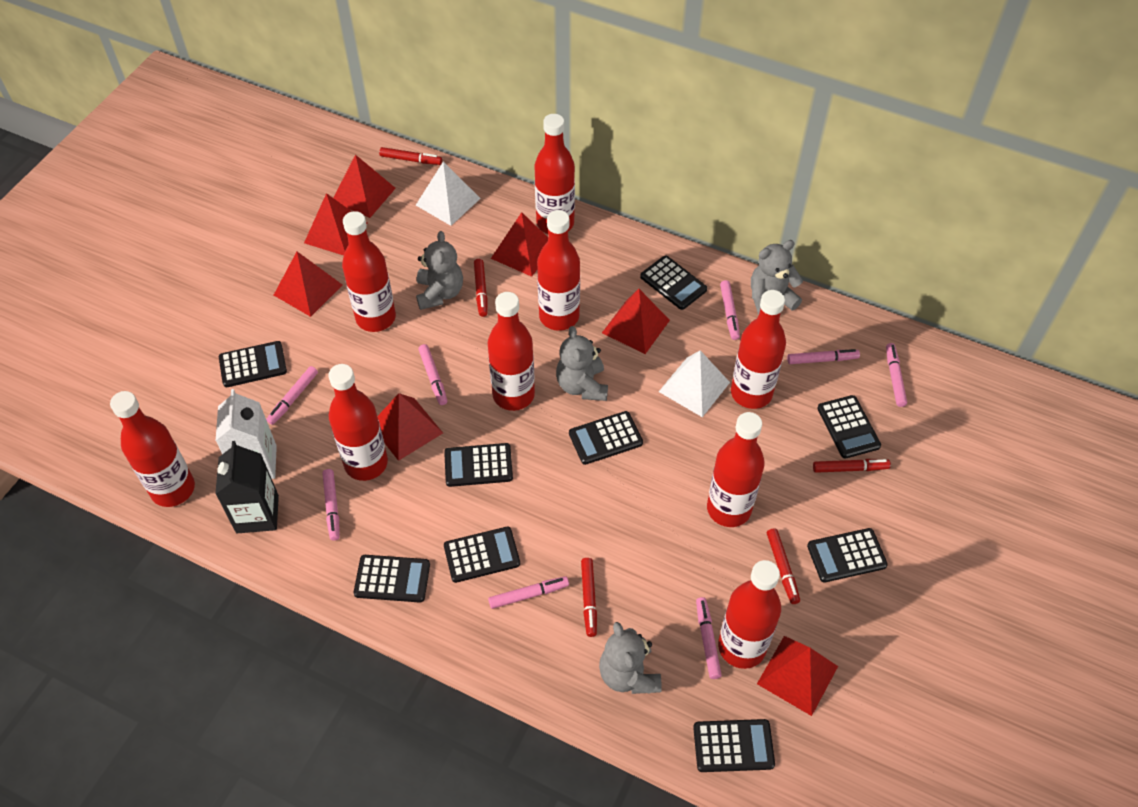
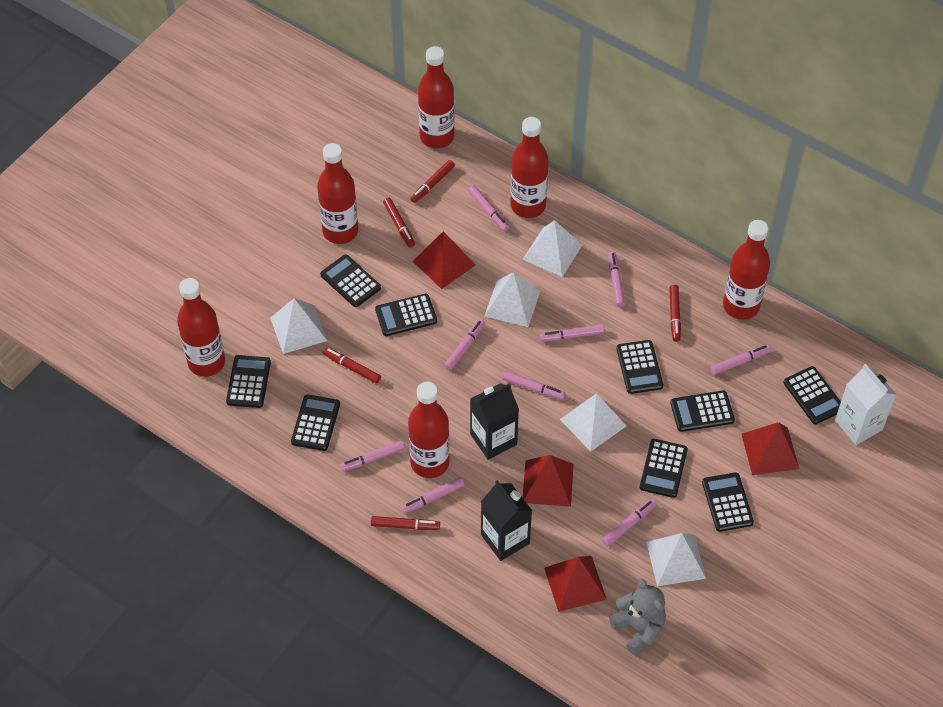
black carton: [215,441,279,533] = 1 -> [470,383,519,460] [481,480,532,561] = 2
grey teddy bear: [416,231,463,310] [556,326,608,401] [599,622,662,694] [751,240,803,315] = 4 -> [609,578,666,656] = 1
pink marker: [266,366,318,425] [322,469,340,541] [418,344,447,405] [488,576,569,609] [696,597,722,679] [720,280,740,340] [787,349,860,364] [886,343,907,407] = 8 -> [340,441,405,472] [401,477,465,514] [444,319,485,370] [468,185,509,231] [502,371,565,400] [540,324,605,342] [602,499,656,547] [608,251,625,307] [710,345,771,375] = 9
red bottle: [110,391,195,507] [328,364,388,481] [342,211,396,332] [488,292,535,411] [534,114,575,234] [537,210,580,331] [707,412,765,527] [718,560,781,669] [731,290,786,409] = 9 -> [177,278,225,377] [317,143,358,244] [408,382,450,478] [418,46,455,148] [511,117,549,218] [723,220,770,320] = 6
red pyramid: [274,252,342,317] [304,193,368,255] [334,155,396,218] [377,393,443,461] [491,212,548,277] [602,289,670,354] [757,636,838,716] = 7 -> [413,231,475,289] [523,455,574,507] [544,556,607,612] [741,422,799,475] = 4
white pyramid: [416,162,481,226] [659,350,730,417] = 2 -> [270,298,327,354] [484,272,540,327] [523,220,582,277] [560,393,626,452] [646,533,706,586] = 5

